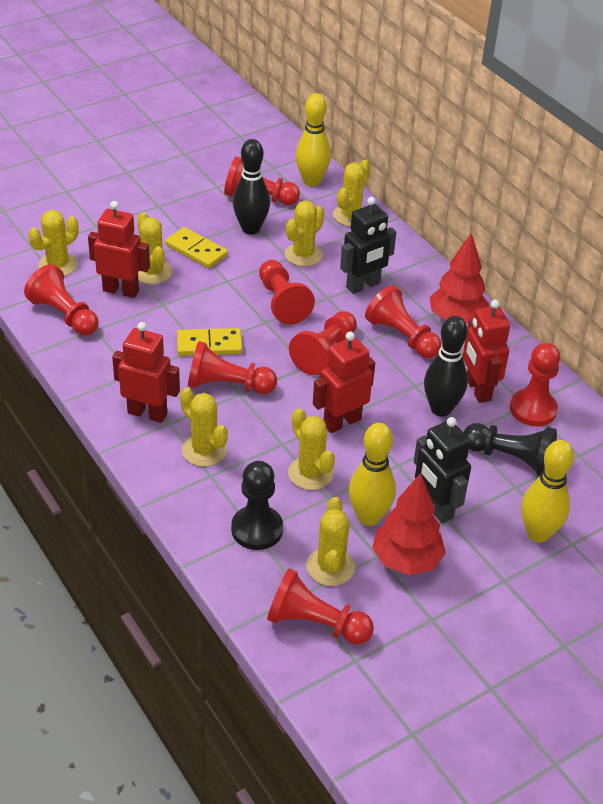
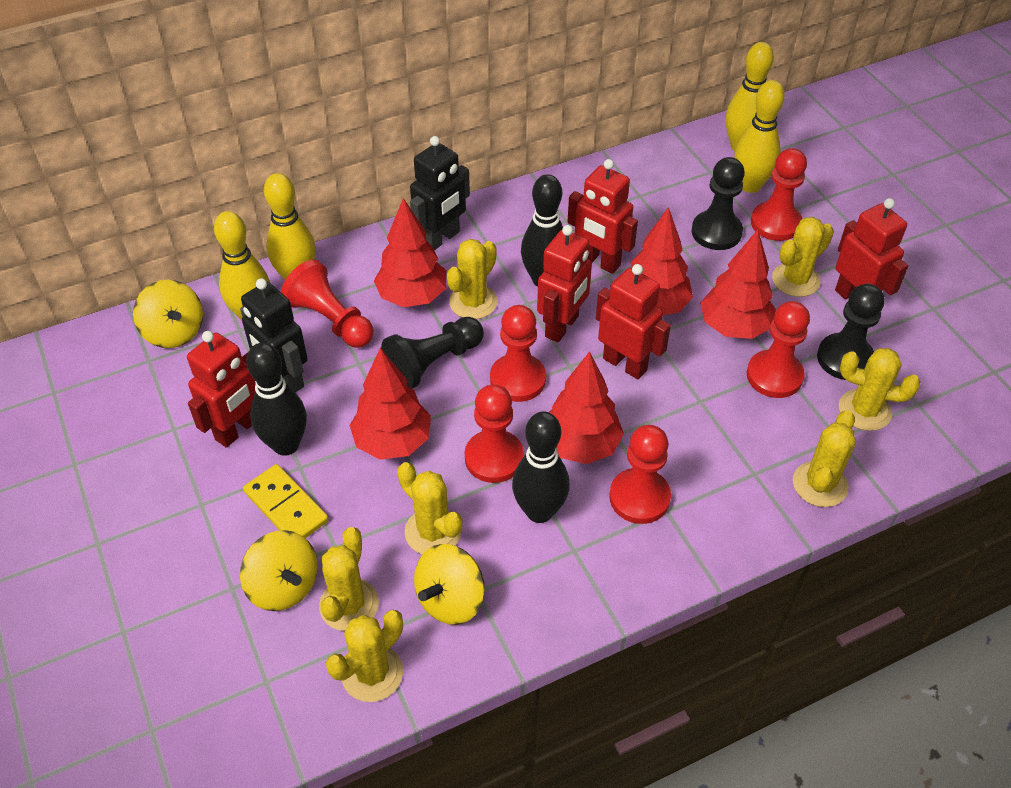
black bowling pin: [233,139,270,234] [424,316,468,417] = 2 -> [246,343,307,456] [512,411,570,523] [521,174,563,287] = 3
black pawn: [231,461,283,550] [463,423,557,476] = 2 -> [381,317,484,389] [692,157,745,250] [817,284,885,380] = 3
red pawn: [24,264,99,335] [188,341,277,394] [224,156,300,205] [259,260,315,324] [267,568,374,645] [289,311,357,375] [365,285,442,358] [510,343,560,426] = 8 -> [281,259,374,348] [465,384,524,483] [490,305,546,402] [609,425,671,524] [747,301,810,398] [751,148,807,241] = 6
red robot: [88,201,150,298] [112,322,180,423] [313,332,375,433] [462,300,510,403] = 4 -> [187,331,256,448] [537,225,592,343] [567,159,638,274] [596,264,671,379] [835,198,908,299] = 5
red tree: [372,473,446,575] [430,233,490,324] = 2 -> [349,348,431,460] [374,198,446,307] [549,351,624,464] [631,207,693,315] [700,230,776,339] = 5
yellow bowling pin: [295,93,331,186] [348,423,396,526] [521,440,574,543] = 3 -> [214,211,270,321] [264,173,316,280] [726,42,774,151] [734,80,785,193] = 4
yellow domino: [165,227,228,268] [177,328,243,356] = 2 -> [243,464,329,538] = 1
yellow spinning top: none = 0 -> [133,280,203,348] [240,530,318,611] [414,544,485,625] = 3

